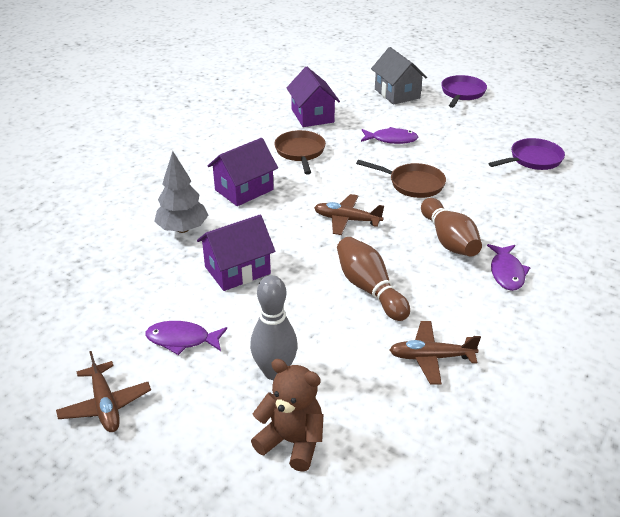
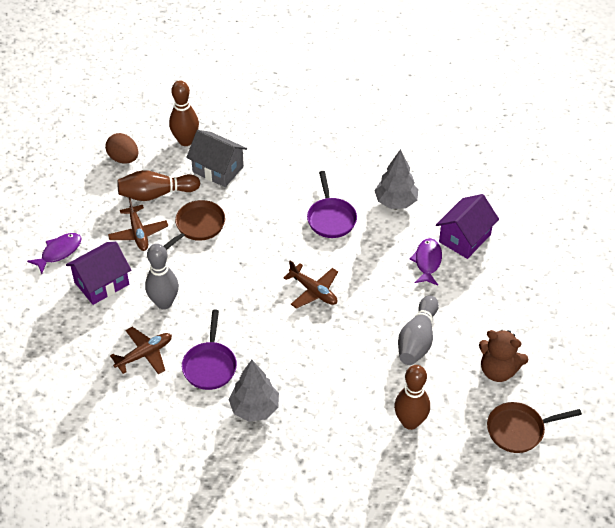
brown bowling pin: [337,237,410,321] [421,198,482,257] = 2 -> [117,170,200,201] [169,80,199,146] [394,365,430,430] = 3
brown egg: none = 0 -> [105,133,138,164] = 1
grey bowling pin: [250,275,298,380] = 1 -> [145,243,179,309] [398,295,439,365] = 2
grey tree: [154,151,209,233] = 1 -> [229,360,279,422] [374,149,419,209] = 2
purple fish: [145,321,227,355] [361,127,418,144] [487,244,531,291] = 3 -> [27,233,81,274] [409,238,442,285] = 2
purple house: [197,215,275,291] [208,138,278,206] [287,67,340,127] = 3 -> [66,242,131,305] [436,194,499,259] = 2

